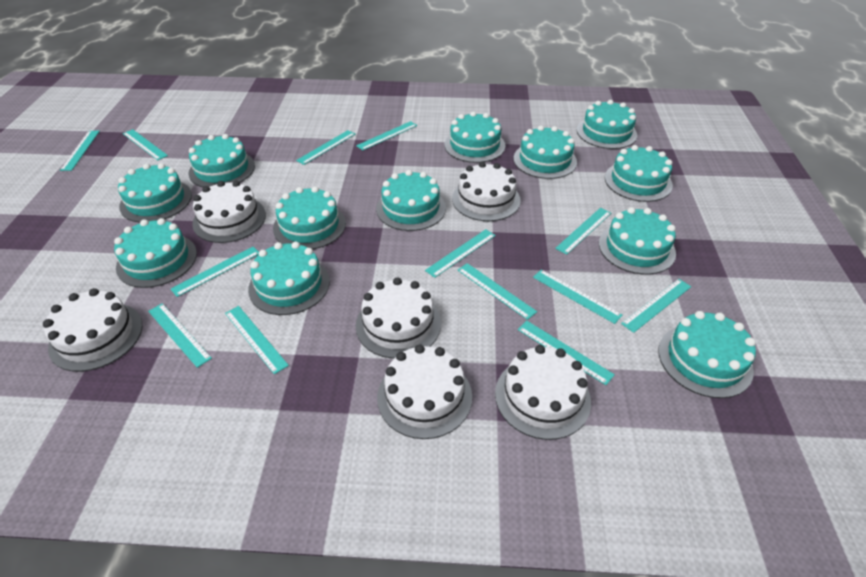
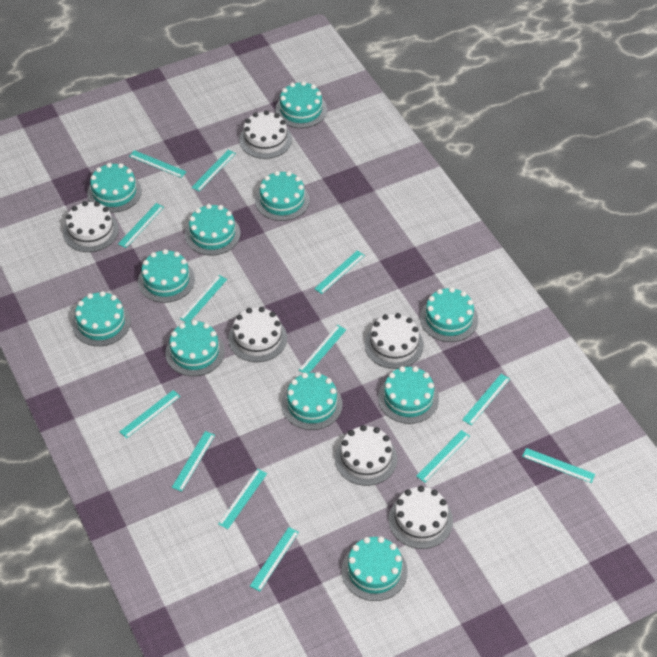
turquoise cake: [114,218,197,288] [118,163,192,223] [189,134,255,187] [248,242,330,315] [273,186,346,249] [376,170,446,231] [444,111,506,163] [513,125,577,179] [577,100,637,149] [599,207,676,275] [605,145,673,202] [658,311,756,398] = 12 -> [72,291,131,346] [87,163,142,213] [138,249,195,303] [165,320,225,376] [185,204,241,255] [255,171,310,221] [275,81,327,128] [282,372,343,430] [342,536,408,601] [378,366,439,424] [420,287,478,342] = 11

